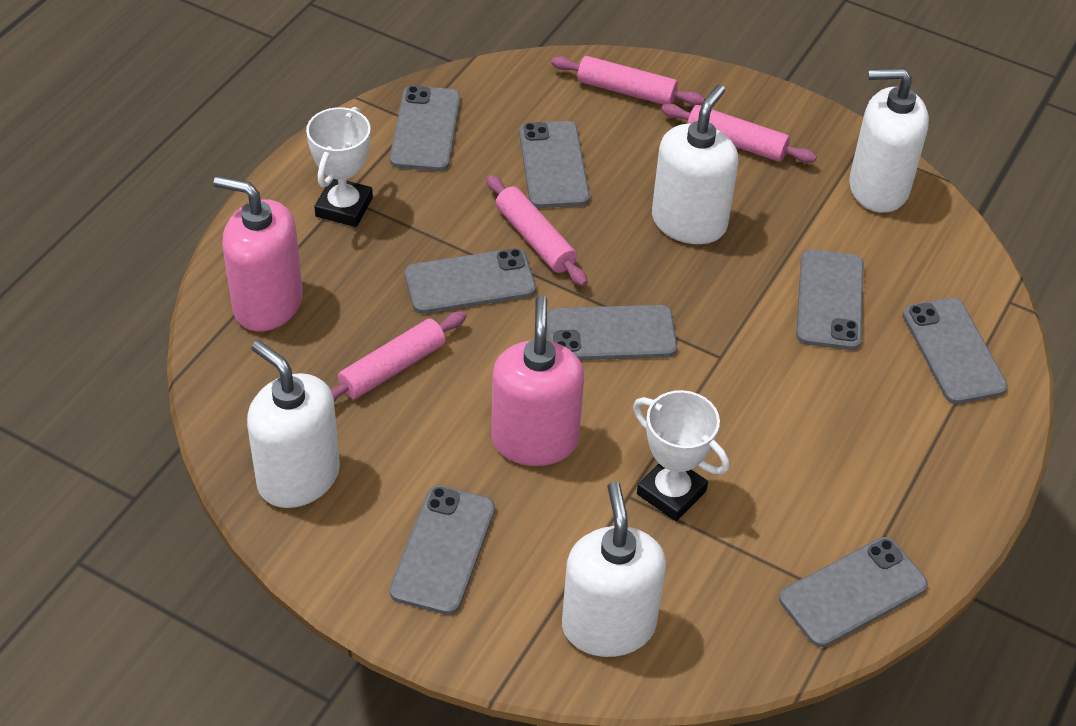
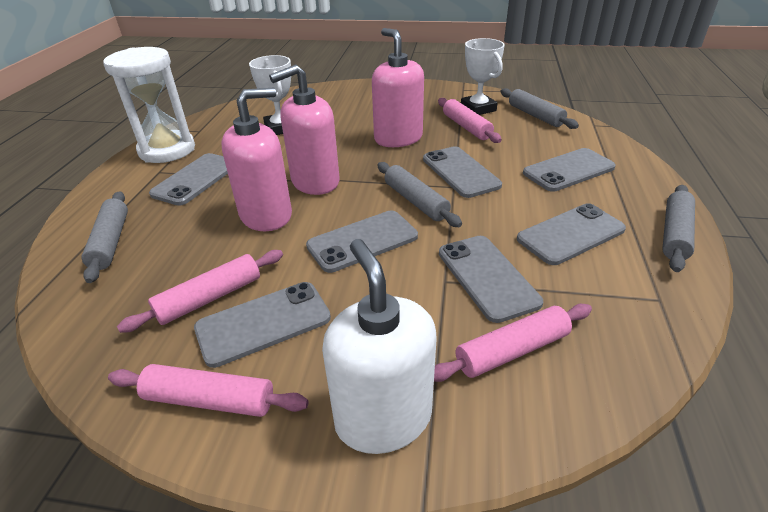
grey phone: [389,485,495,615] [390,86,460,171] [405,248,536,314] [519,121,590,208] [547,305,677,360] [779,537,928,647] [796,249,864,350] [903,298,1008,404] = 8 -> [149,153,228,206] [194,282,331,368] [306,210,418,273] [423,146,502,198] [439,236,543,323] [517,203,626,265] [523,148,616,192] = 7
grey rolling pin: none = 0 -> [82,191,128,283] [378,162,462,227] [500,88,579,129] [662,185,695,272] = 4
pink soap dispenser: [214,176,303,331] [491,295,584,466] = 2 -> [221,88,292,231] [269,65,339,195] [372,28,424,147] = 3
white hourglass: none = 0 -> [103,47,195,163] = 1
white soap dispenser: [247,340,340,508] [562,481,666,657] [652,85,738,244] [849,68,929,213] = 4 -> [322,239,437,454] = 1

